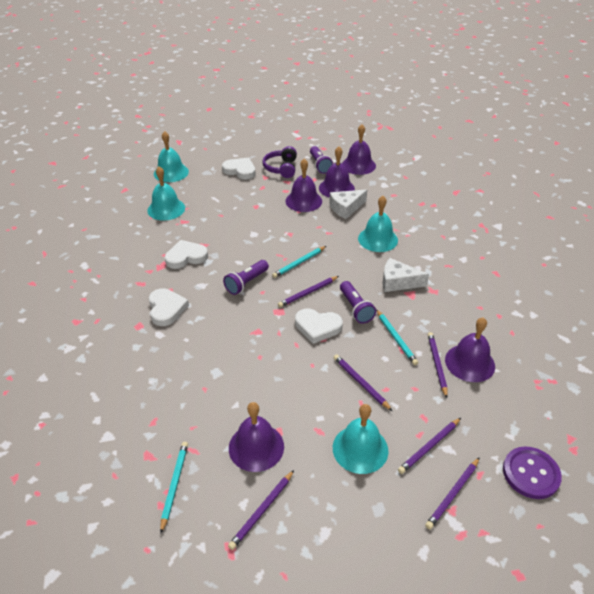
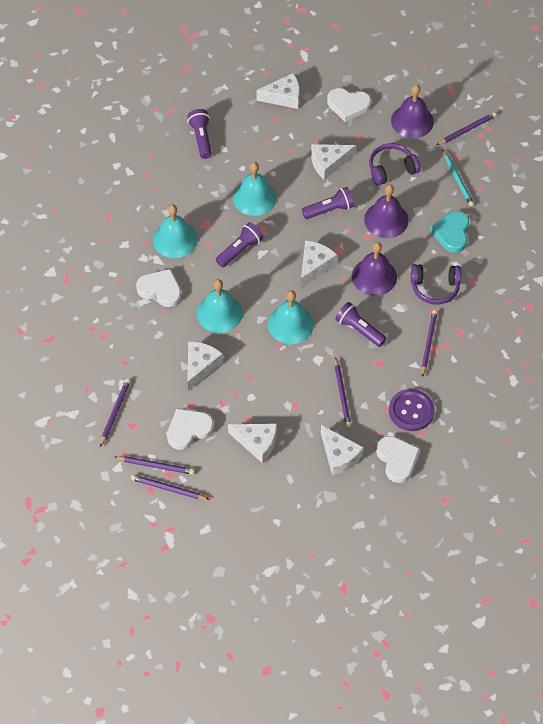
purple bell: [229,402,284,472] [285,159,322,212] [319,146,355,198] [342,124,376,175] [445,317,495,382] = 5 -> [352,242,397,296] [364,184,409,238] [391,84,434,138] = 3
purple flashlight: [223,260,269,295] [310,146,333,174] [340,281,376,324] = 3 -> [187,109,212,159] [216,222,263,267] [302,187,354,219] [335,302,387,347] = 4
purple headphones: [262,146,297,178] = 1 -> [369,143,421,186] [411,264,461,305] = 2
turquoise heart: none = 0 -> [430,211,469,253] = 1
turquoise pencil: [160,442,188,533] [272,246,326,278] [376,309,418,365] = 3 -> [443,150,474,207] = 1
white cheese: [329,189,367,219] [383,258,429,292] = 2 -> [187,341,223,391] [228,423,277,463] [256,73,300,109] [301,240,337,287] [311,144,356,180] [321,425,364,476] = 6

